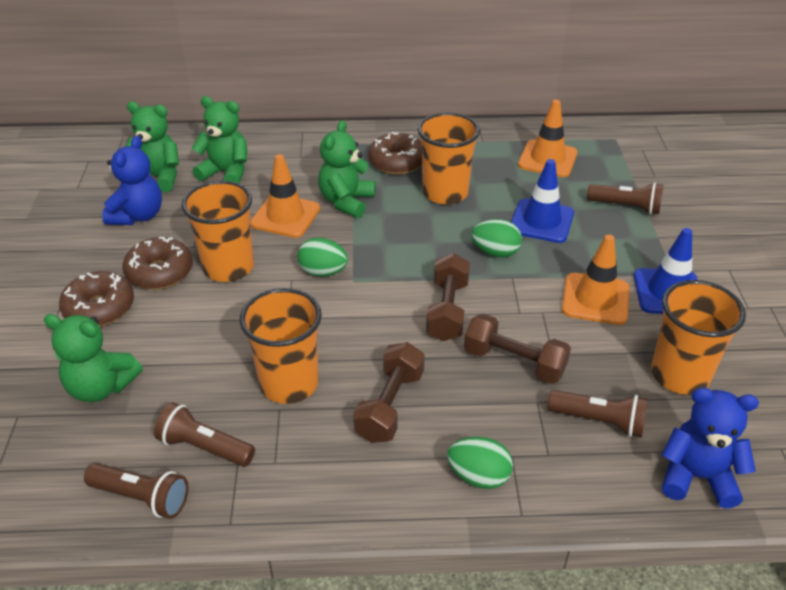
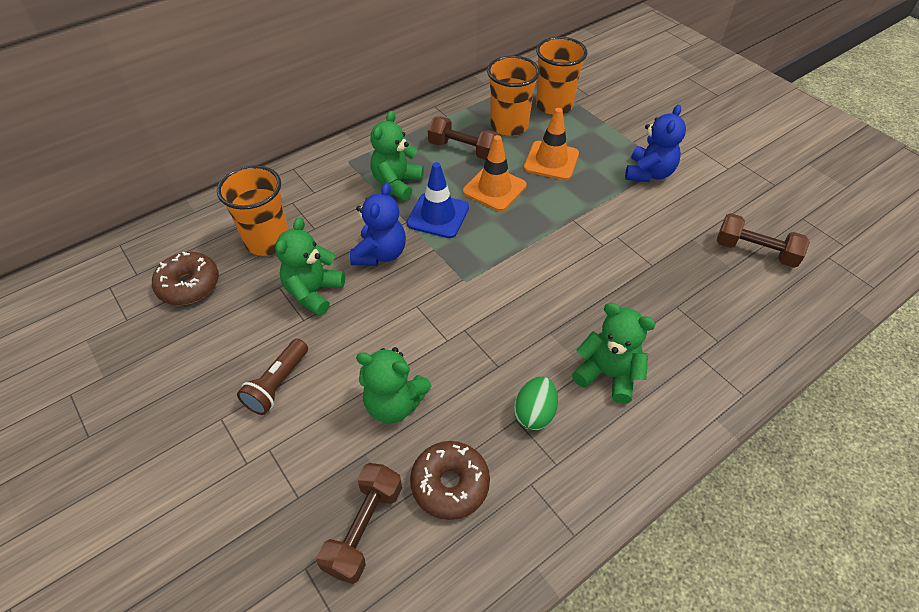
blue traffic cone: [511,159,574,243] [634,228,698,314] = 2 -> [407,162,469,238] = 1
brown donut: [59,271,134,326] [122,237,193,290] [368,132,422,175] = 3 -> [152,252,219,305] [410,441,490,520] = 2
brown flashlight: [84,463,189,519] [154,402,255,467] [548,390,648,438] [587,182,663,215] = 4 -> [237,339,308,415] = 1
green egg: [297,238,348,277] [447,437,513,489] [471,219,522,257] = 3 -> [514,377,558,430] = 1
orange cup: [182,181,254,282] [240,288,322,404] [418,112,480,205] [651,280,746,395] = 4 -> [217,165,289,256] [487,55,540,136] [536,37,587,115] = 3
orange traffic cone: [250,154,320,238] [518,100,578,177] [562,235,629,325] = 3 -> [463,135,527,211] [524,108,579,180] = 2

